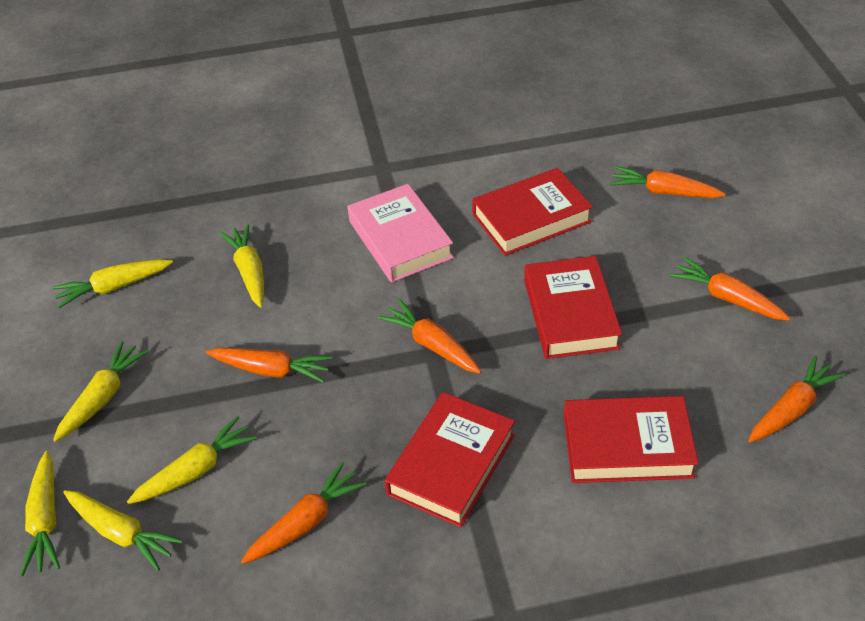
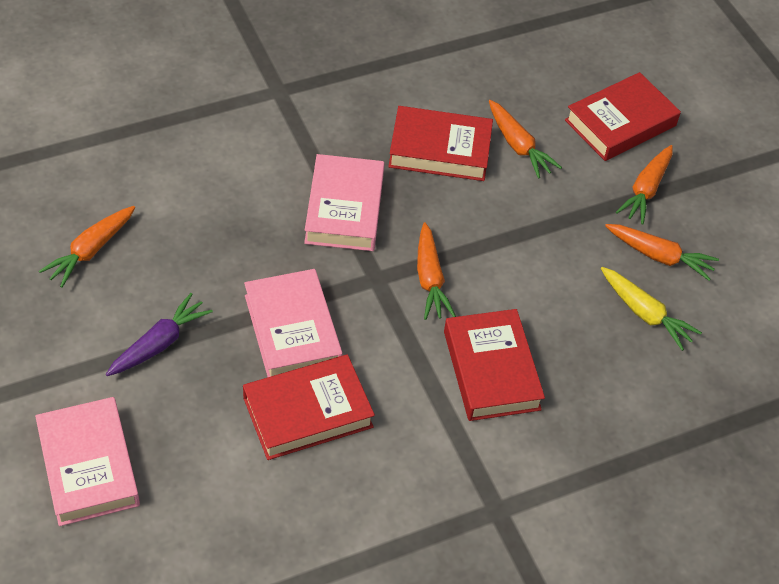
orange carrot: [206,347,332,383] [241,462,366,564] [377,299,482,374] [610,166,726,198] [669,257,790,320] [748,355,845,443] = 6 -> [39,206,135,288] [417,222,456,320] [489,100,562,179] [605,224,719,281] [616,145,673,225] = 5
pink book: [347,184,454,282] = 1 -> [35,397,140,526] [244,269,343,377] [304,154,384,251] = 3
purple carrot: none = 0 -> [106,293,213,376] = 1
yellow carrot: [20,451,60,577] [52,259,173,308] [53,341,149,442] [63,490,183,571] [127,416,257,504] [220,224,264,308] = 6 -> [601,267,702,351] = 1

